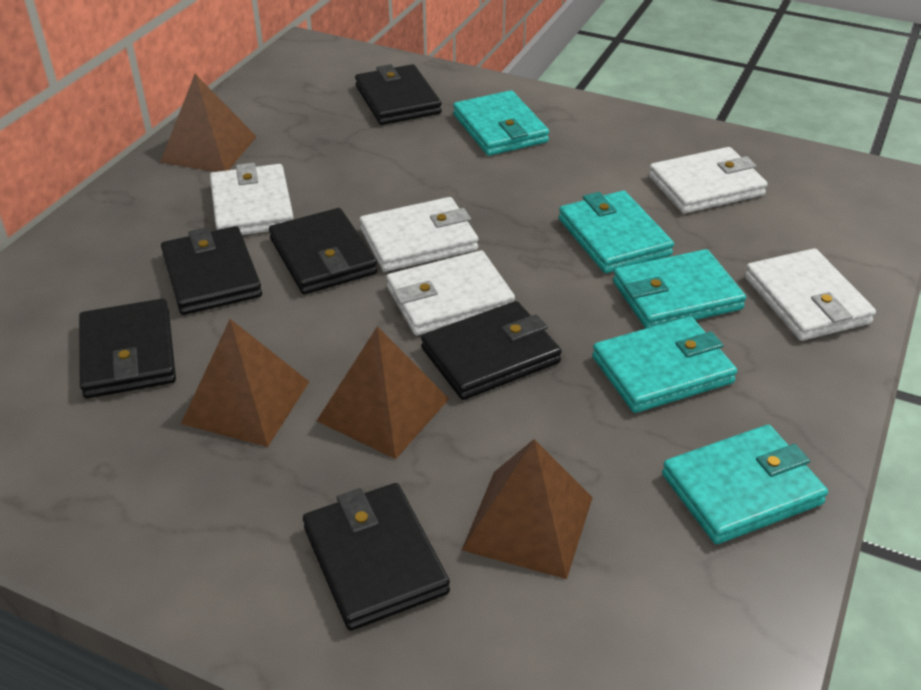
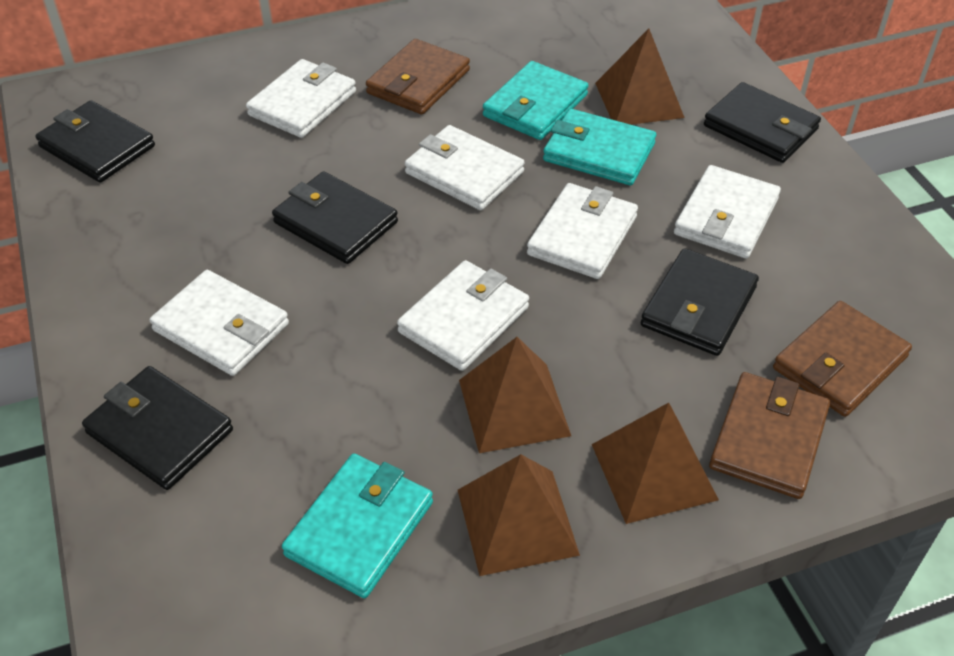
black wallet: [79,299,176,398] [161,226,262,315] [269,208,377,294] [303,483,450,631] [355,64,442,125] [421,301,562,400] = 6 -> [35,100,155,183] [82,366,233,490] [272,171,398,264] [641,248,759,356] [704,82,821,163] = 5
brown wallet: none = 0 -> [366,39,470,114] [709,372,830,499] [773,301,912,417] = 3
turquoise wallet: [453,90,549,156] [559,191,674,273] [592,316,737,413] [613,249,746,329] [662,425,828,544] = 5 -> [282,454,433,598] [483,61,589,140] [543,109,656,185] = 3
white wallet: [210,163,294,235] [360,197,478,272] [386,251,515,335] [649,147,768,214] [745,249,876,341] = 5 -> [150,270,289,376] [246,59,356,138] [397,260,529,371] [405,125,525,210] [527,183,638,279] [674,165,781,258] = 6

